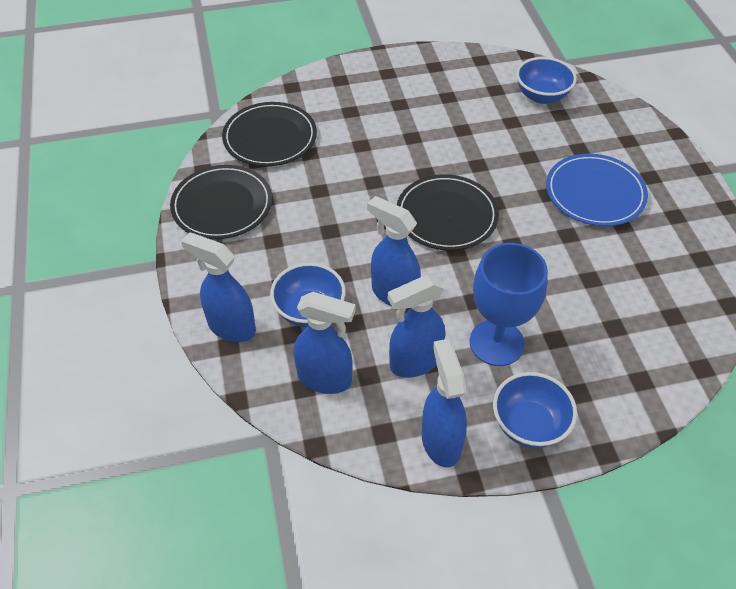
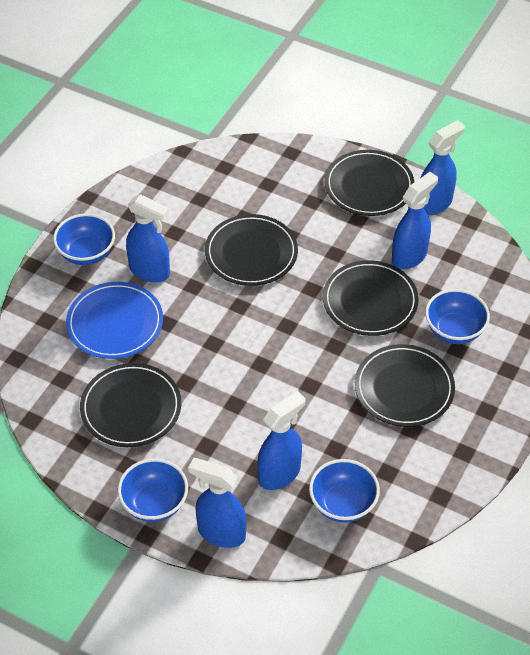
black plate: [170,165,272,239] [222,102,317,166] [397,174,499,251] = 3 -> [80,363,181,447] [205,214,298,286] [323,260,419,336] [325,150,414,216] [355,344,455,427] = 5
blue bowl: [270,263,346,327] [493,372,577,448] [516,57,577,104] = 3 -> [53,213,115,265] [118,459,188,522] [309,459,380,523] [425,289,490,344] = 4
blue goblet: [469,243,548,366] = 1 -> none = 0

